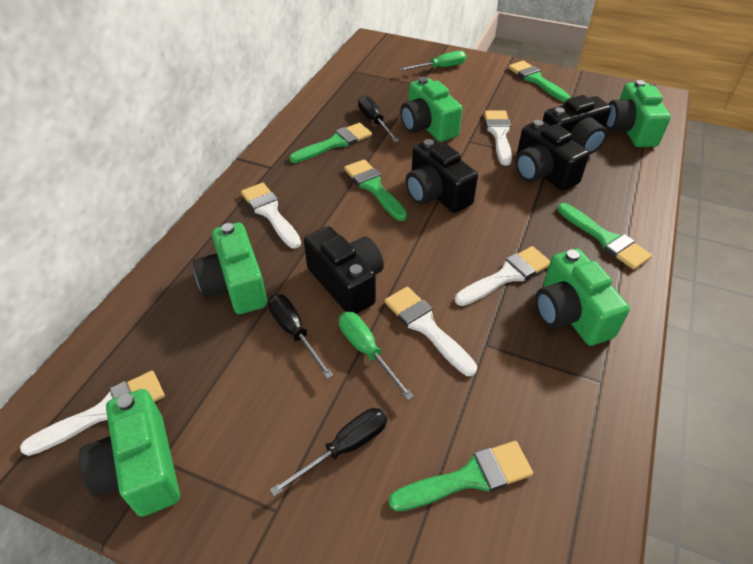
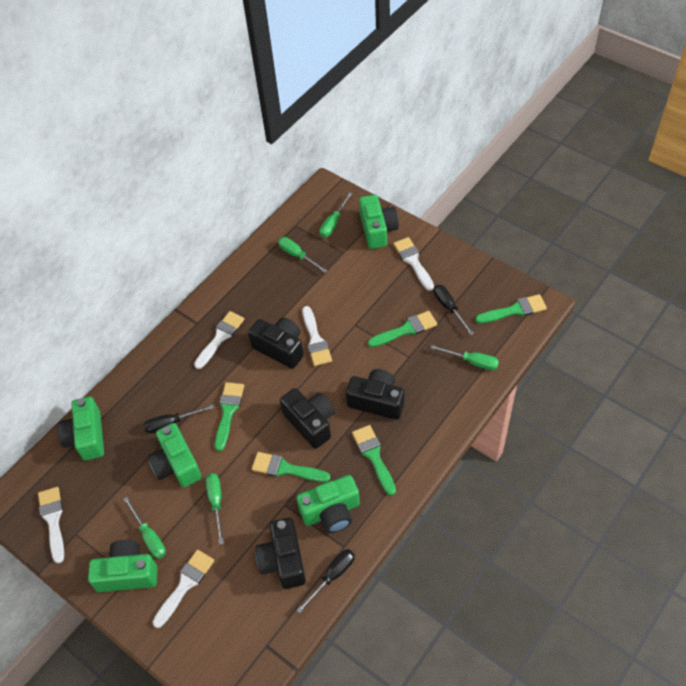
green screwdriver: [339,312,414,400] [399,51,466,71] = 2 -> [124,497,166,559] [206,473,224,545] [278,237,328,273] [320,192,352,238] [430,345,499,370] = 5

